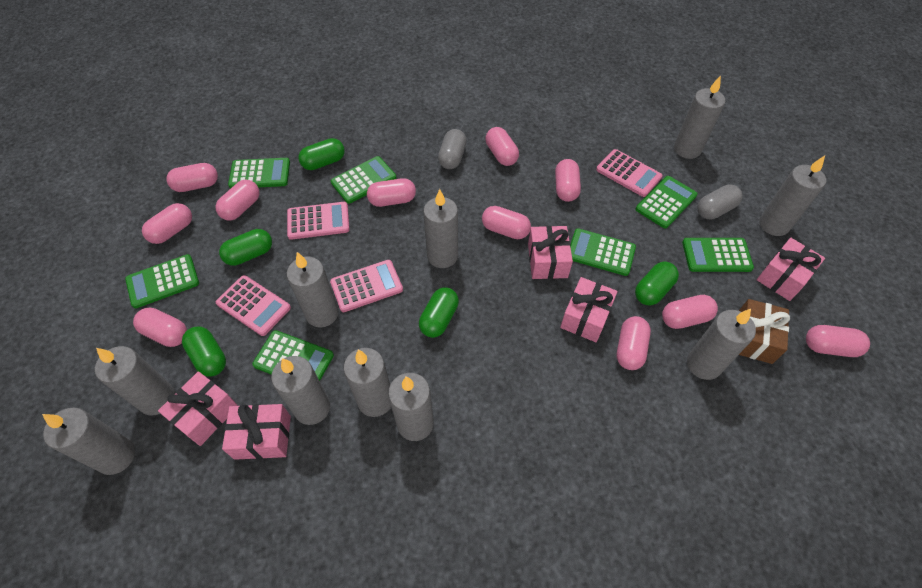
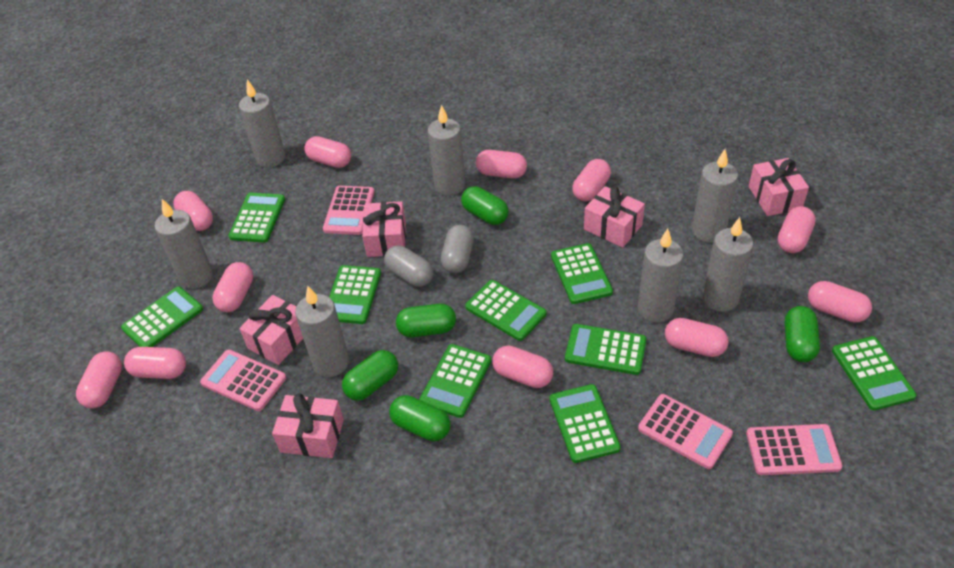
brown gift: [739,299,790,364] = 1 -> none = 0
green calculator: [125,254,199,308] [228,158,290,188] [252,330,334,381] [331,156,396,204] [570,228,636,276] [635,176,698,229] [682,238,754,272] = 7 -> [121,286,203,347] [228,192,285,243] [329,265,381,324] [419,344,491,418] [465,280,546,341] [550,384,621,463] [551,243,613,304] [565,324,646,375] [832,336,917,410] = 9
grey candle: [42,408,135,475] [95,346,175,415] [271,356,330,425] [287,252,339,327] [344,348,391,417] [388,373,434,441] [423,189,458,268] [674,76,725,159] [687,309,756,380] [759,155,826,236] = 10 -> [155,199,213,289] [239,79,285,167] [295,286,349,377] [428,105,465,196] [638,229,684,323] [692,149,738,243] [702,217,754,312] = 7

